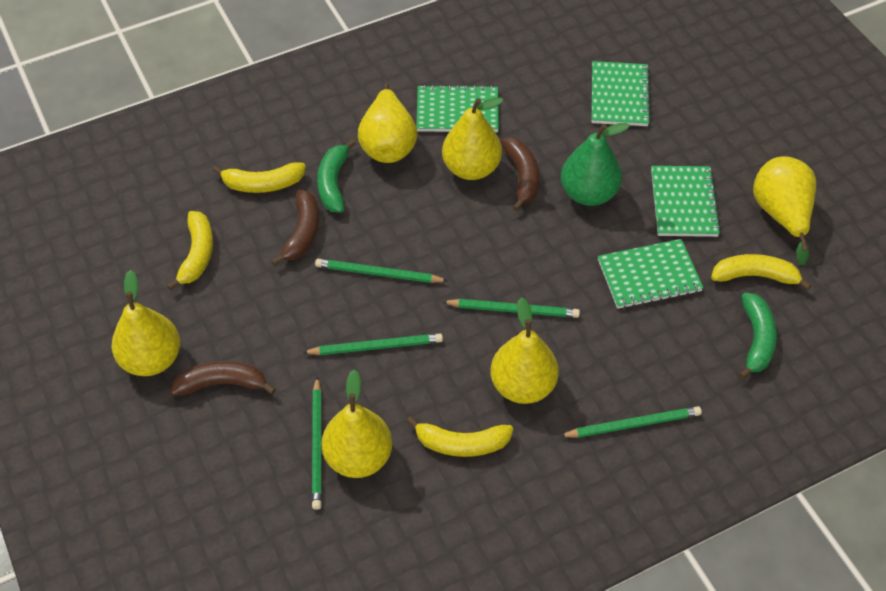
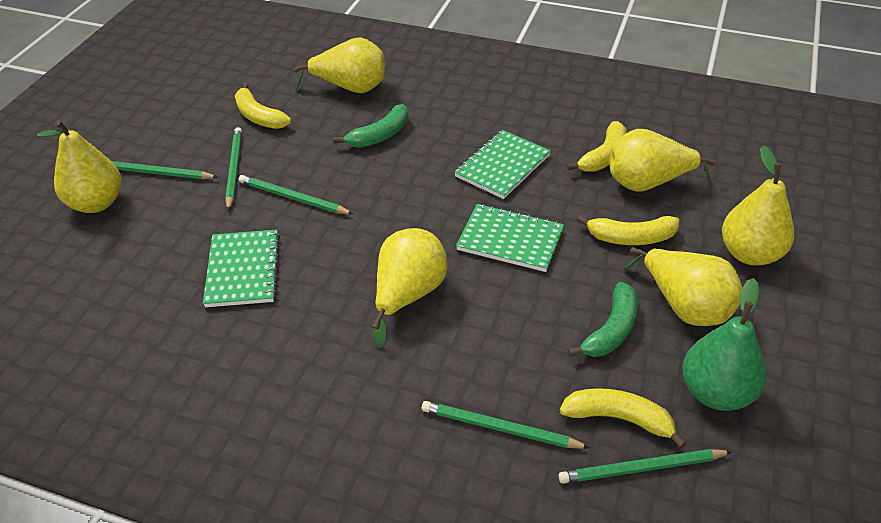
brown banana: [170,361,276,396] [271,190,319,266] [501,137,539,211] = 3 -> none = 0
green notebook: [416,85,499,132] [592,61,651,126] [598,239,704,309] [651,166,721,237] = 4 -> [203,230,280,307] [454,130,551,199] [456,204,564,272] = 3

